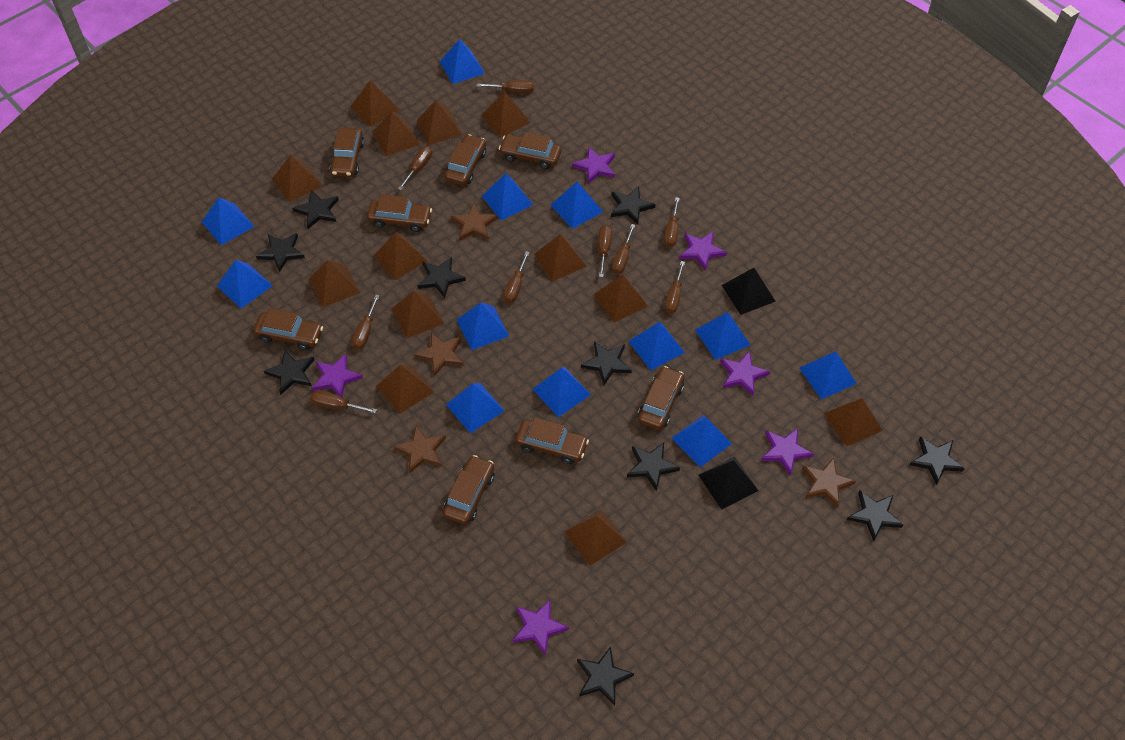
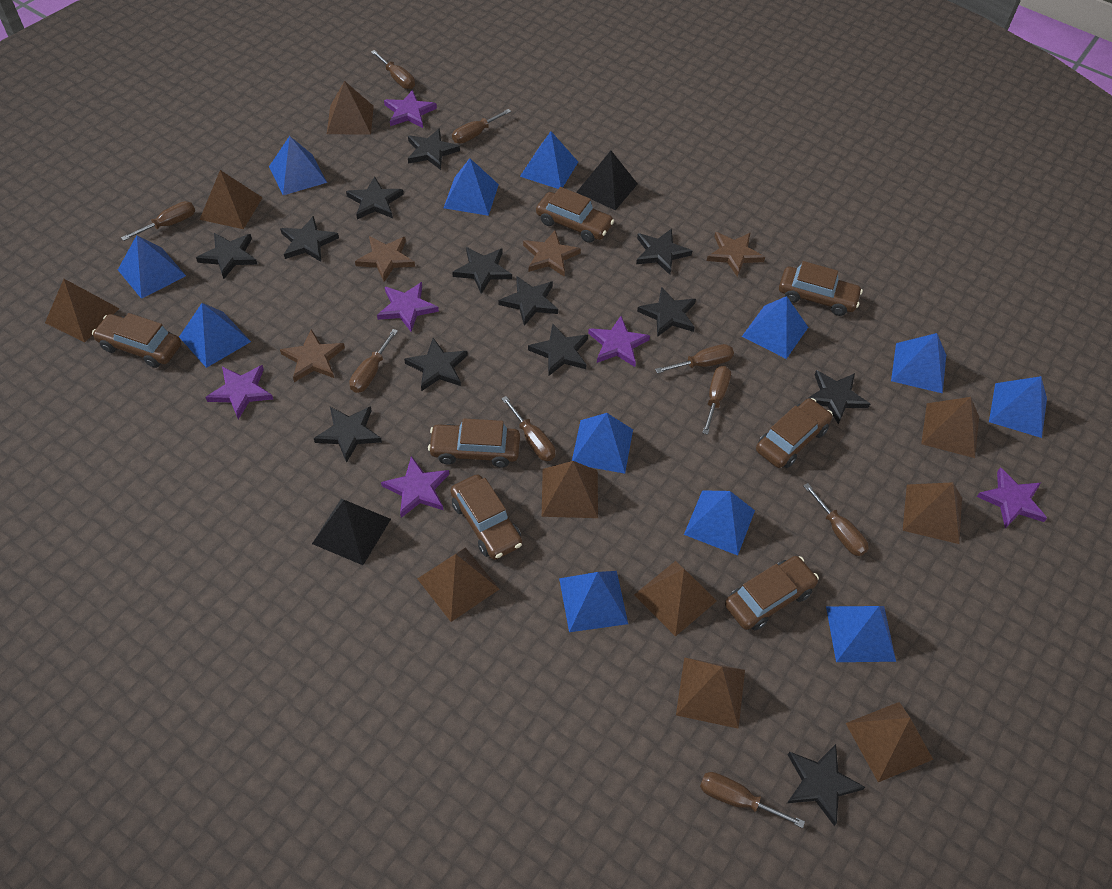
black star: [256,233,305,273] [264,350,314,395] [292,190,339,229] [417,257,466,298] [577,646,634,705] [581,341,632,385] [611,186,656,225] [627,442,680,491] [847,490,903,541] [909,436,965,485] = 10 -> [196,233,257,279] [280,216,339,262] [314,406,382,463] [346,177,404,219] [404,338,468,391] [408,128,460,170] [452,247,512,294] [498,276,558,326] [528,324,588,376] [636,229,692,275] [637,287,696,337] [787,744,865,826] [807,370,870,424] = 13
brown car: [253,308,323,350] [330,128,364,177] [367,194,432,232] [443,455,494,525] [444,134,486,186] [499,132,562,169] [515,417,589,464] [638,366,684,430] = 8 -> [92,313,181,368] [428,418,520,468] [450,474,522,560] [536,187,614,243] [725,556,819,630] [756,398,833,468] [779,261,863,316] = 7
brown pyramid: [272,155,323,202] [309,260,360,307] [350,80,400,127] [373,111,420,156] [374,232,427,280] [377,364,434,414] [392,291,444,338] [417,100,462,145] [481,91,531,137] [534,234,587,281] [564,509,627,566] [593,274,648,323] [824,398,883,447] = 13 -> [45,279,120,343] [199,170,263,229] [327,81,374,135] [417,547,499,622] [542,461,598,518] [634,561,717,637] [676,657,745,729] [846,702,933,782] [903,482,962,544] [921,397,979,458] = 10

